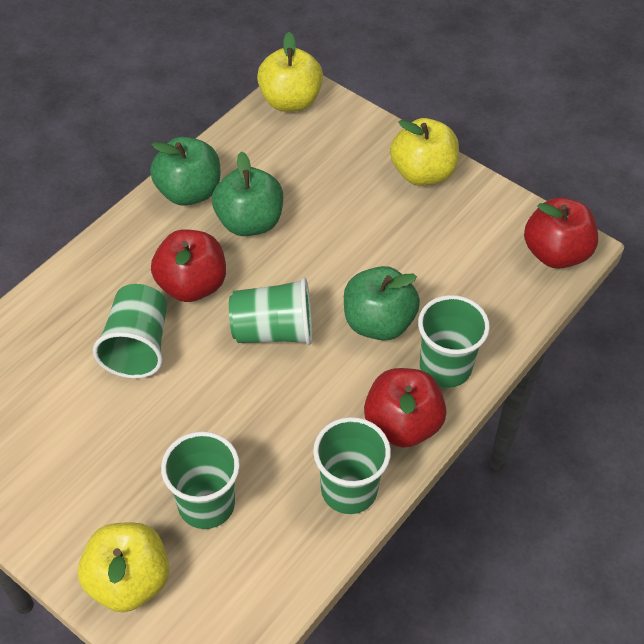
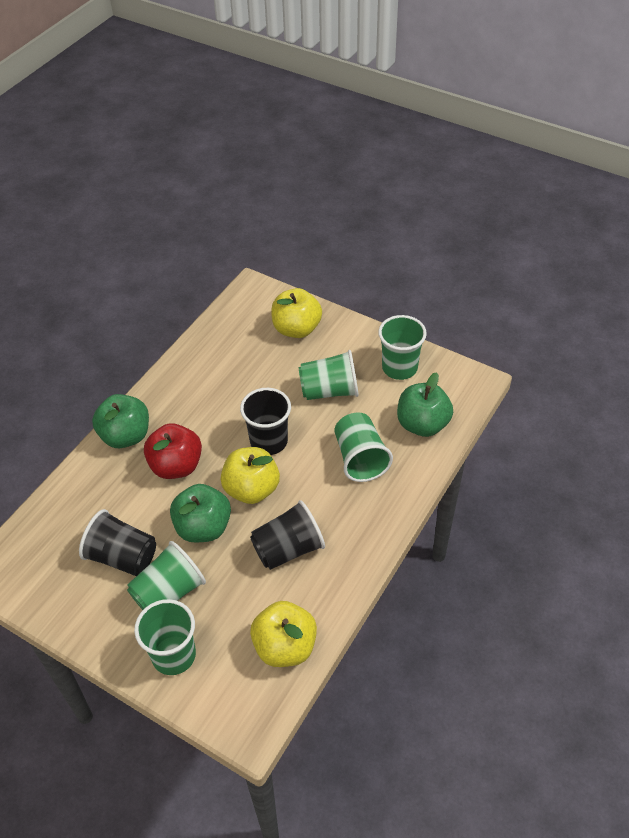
black cup: none = 0 -> [79,509,156,576] [240,388,291,455] [250,500,325,570] = 3
red apple: [151,229,226,302] [364,368,446,448] [524,198,598,269] = 3 -> [144,423,202,479] = 1

